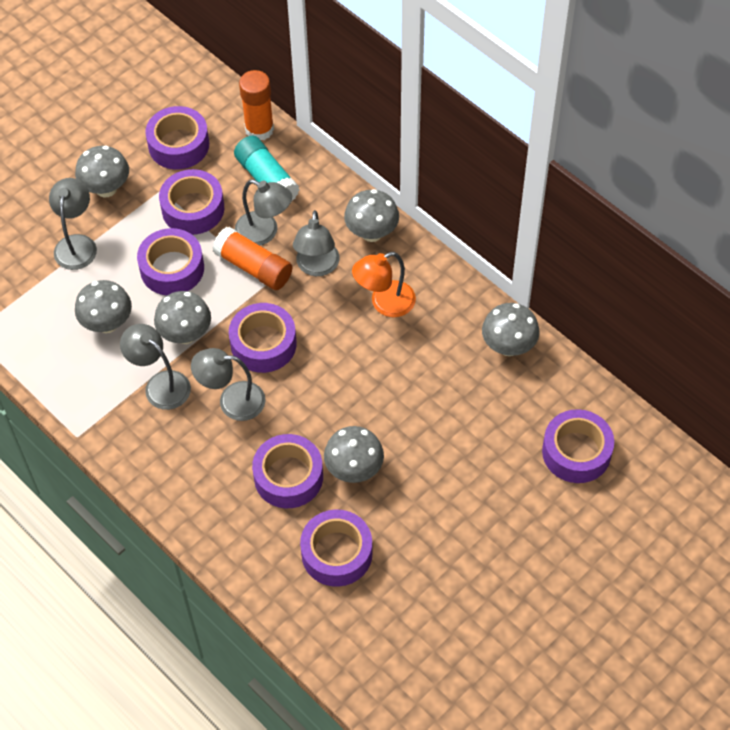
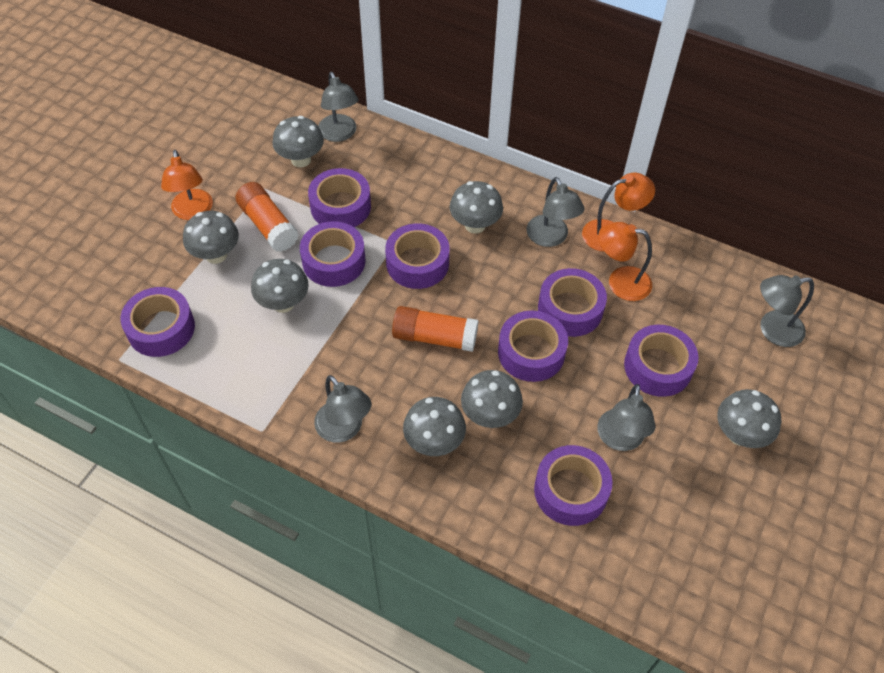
grey mushroom: [75,146,129,198] [75,280,132,333] [154,291,211,344] [324,426,384,483] [344,189,399,242] [482,303,540,356] = 6 -> [183,211,239,264] [251,259,309,313] [272,116,324,167] [403,397,466,456] [450,181,503,234] [461,370,523,428] [717,389,781,448] = 7
orange lamp: [352,252,416,317] = 1 -> [161,150,213,220] [582,173,655,252] [598,222,652,301] = 3
purple tape: [137,228,204,295] [145,106,209,169] [159,169,224,235] [229,303,297,373] [252,434,323,508] [300,509,373,587] [542,409,614,483] = 7 -> [121,287,195,357] [300,221,366,287] [308,168,371,227] [385,223,450,289] [498,310,568,382] [534,445,612,526] [538,268,607,337] [624,325,699,397] = 8
turquoise glue stick: [234,135,299,202] = 1 -> none = 0

